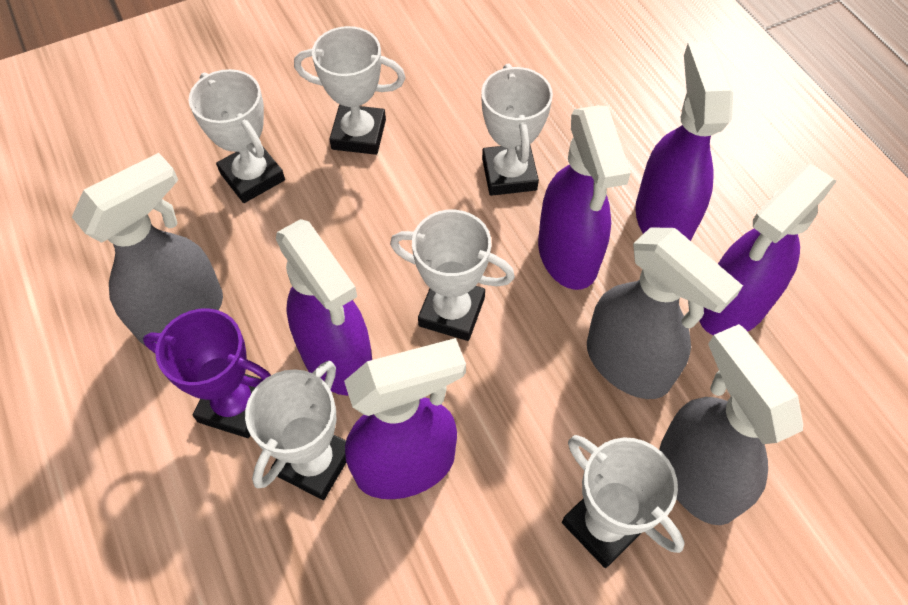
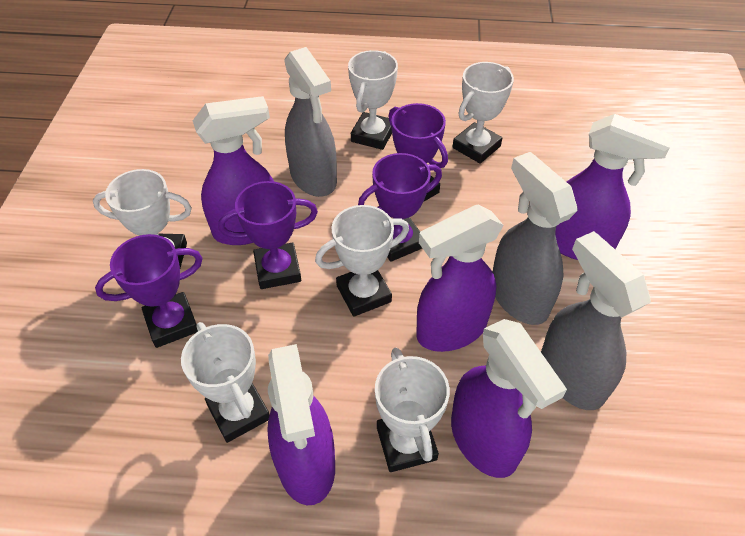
purple trophy: [143,308,271,438] = 1 -> [95,234,203,348] [218,181,318,289] [358,153,442,262] [388,103,448,201] = 4

